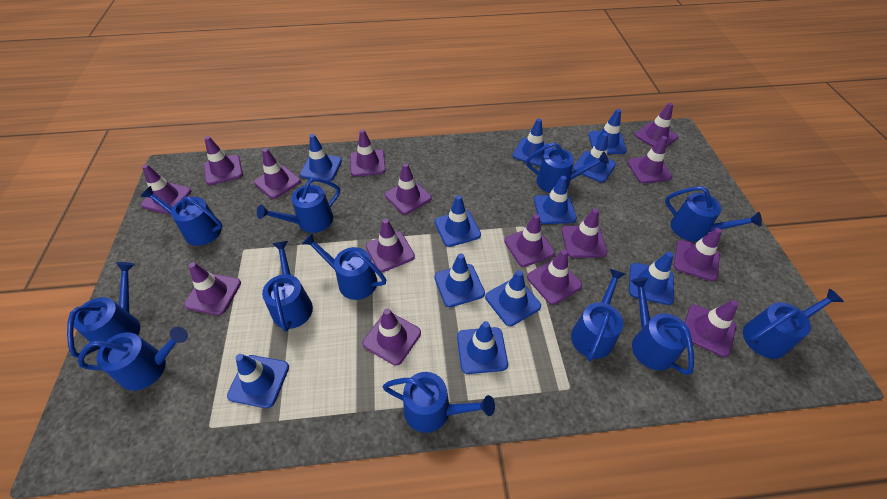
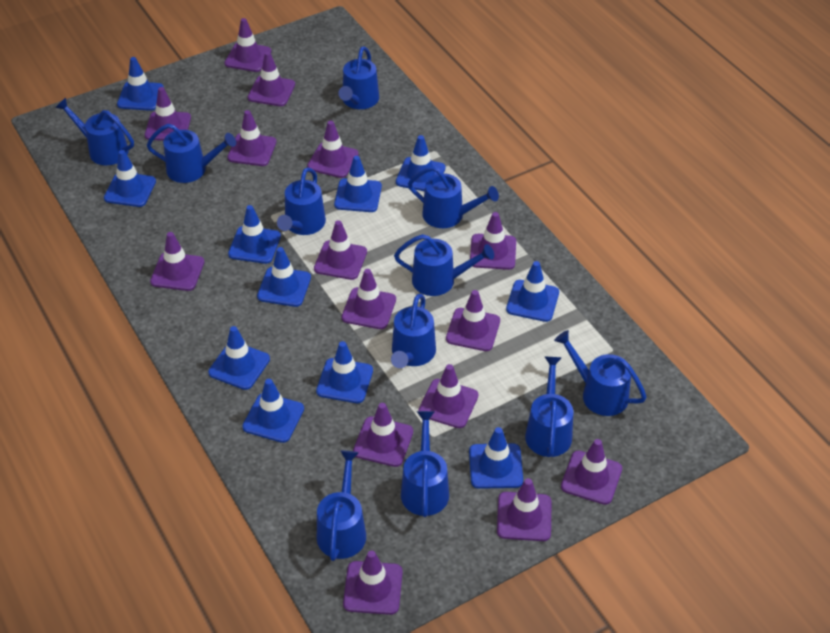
blue watering can: [67,262,140,358] [78,326,188,391] [141,186,223,246] [257,178,340,233] [262,241,313,332] [302,233,386,300] [383,372,495,433] [526,142,609,193] [571,269,625,361] [631,277,694,375] [665,186,762,241] [743,289,844,359] = 12 -> [55,98,134,165] [147,124,236,183] [277,167,326,235] [317,451,366,561] [338,46,379,109] [391,294,436,368] [394,234,494,296] [401,411,449,517] [408,166,499,228] [525,356,573,457] [554,330,647,416] = 11

